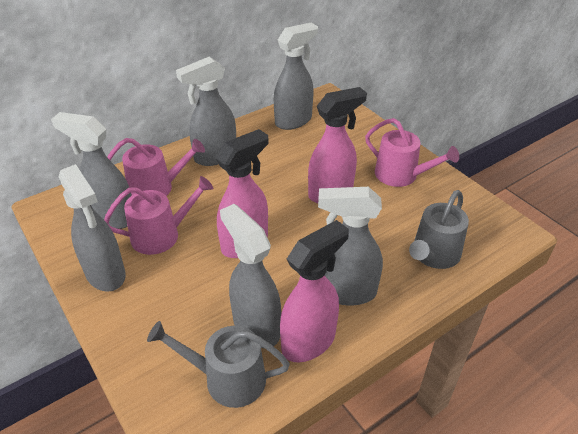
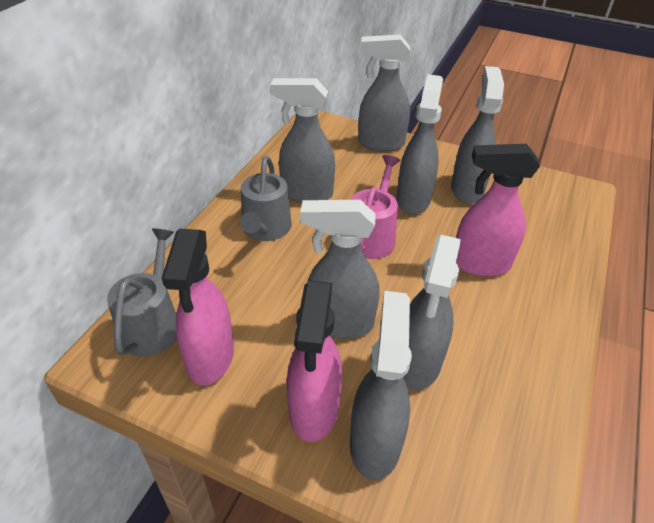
grey spray bottle: [51,112,132,229] [59,164,126,292] [176,57,236,166] [220,204,281,348] [274,23,318,130] [318,187,383,305] = 6 -> [270,78,335,203] [300,200,380,339] [350,291,412,480] [358,34,410,152] [396,74,443,215] [403,235,461,390] [451,66,504,204] = 7
pink watering can: [104,176,213,255] [107,138,205,196] [365,118,459,187] = 3 -> [351,155,400,259] = 1

